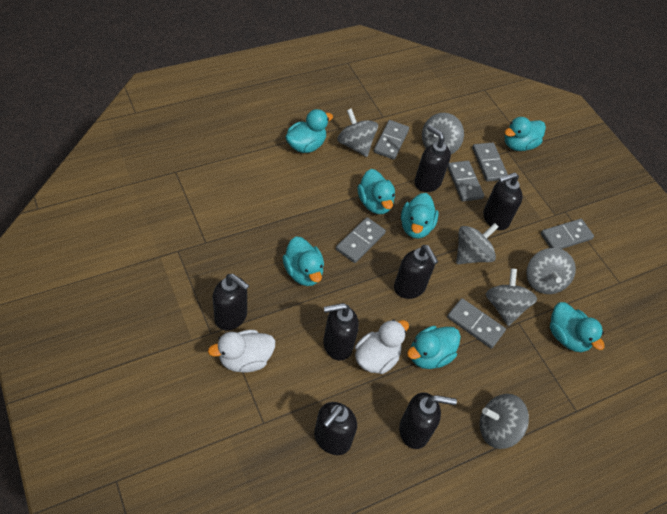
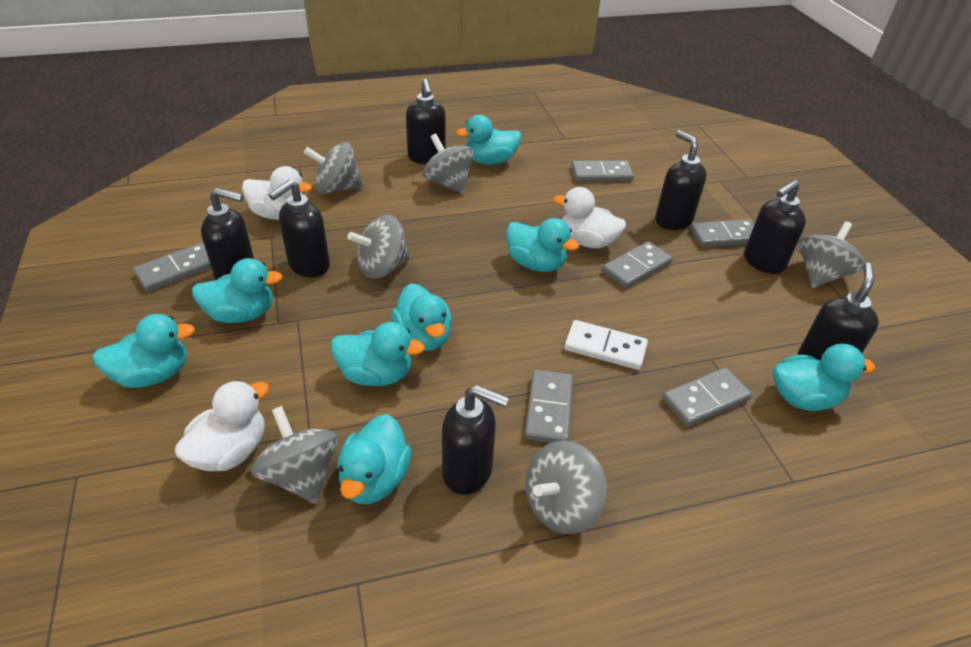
turquoise duck: [283,236,324,286] [285,109,333,153] [357,169,395,214] [401,193,439,239] [407,326,461,369] [505,117,546,151] [550,302,605,352] = 7 -> [92,314,195,388] [192,258,283,323] [331,322,425,386] [337,414,411,504] [392,283,452,351] [456,115,521,165] [506,218,579,272] [773,344,875,411] = 8
white domino: none = 0 -> [564,320,648,370] = 1
white duck: [208,330,275,372] [355,319,409,374] = 2 -> [175,380,269,471] [242,166,312,220] [553,187,626,248] = 3

